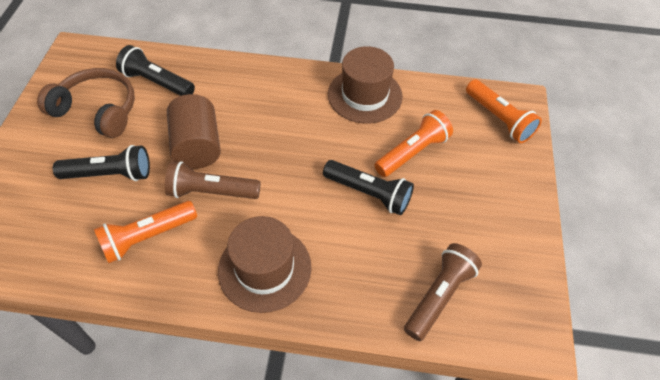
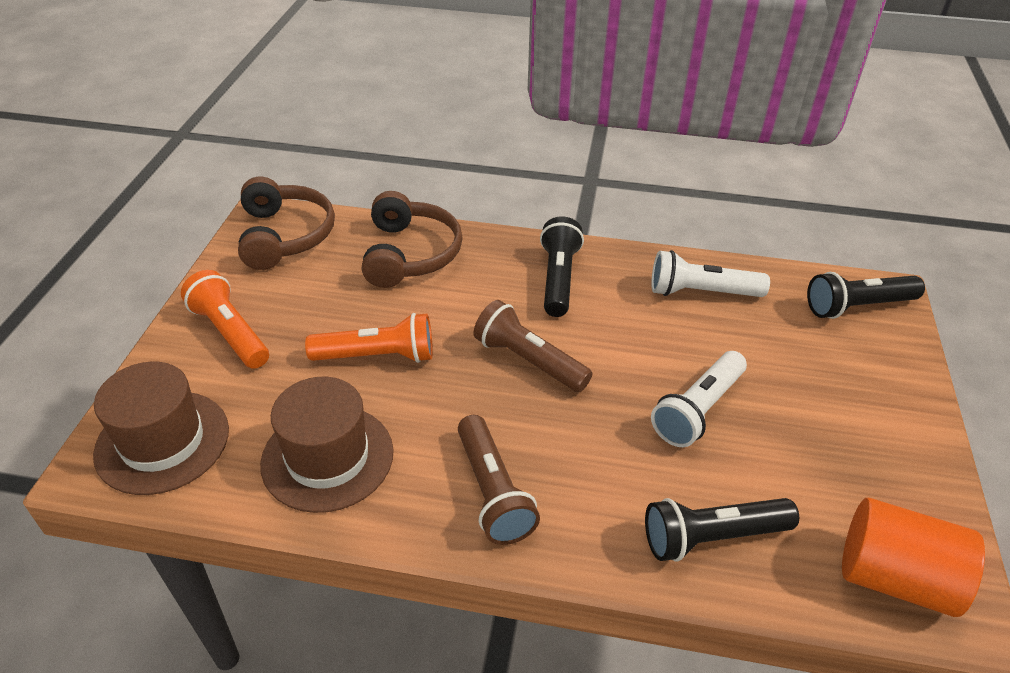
brown cylinder: [167,94,221,169] = 1 -> none = 0
brown headphones: [37,68,135,138] = 1 -> [238,177,335,270] [362,191,463,288] = 2
orange cylinder: none = 0 -> [842,498,985,617] = 1
orange flashlight: [94,201,197,263] [375,110,453,177] [466,79,542,143] = 3 -> [181,270,269,369] [305,313,433,363] = 2
white flashlight: none = 0 -> [651,250,770,297] [651,351,747,447] = 2

